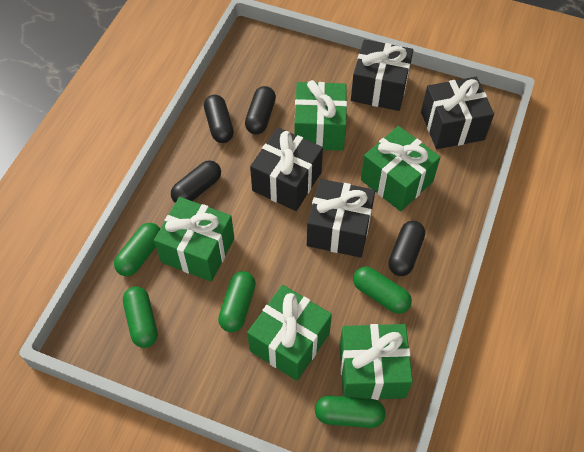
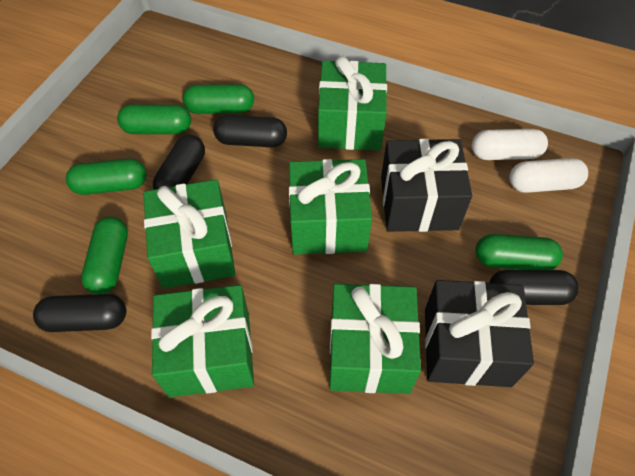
black gift: [250,127,323,211] [307,179,375,258] [351,39,413,111] [421,77,494,149] = 4 -> [381,139,472,232] [425,280,534,387] = 2
white capsule: none = 0 -> [472,129,548,160] [509,158,588,193] = 2

